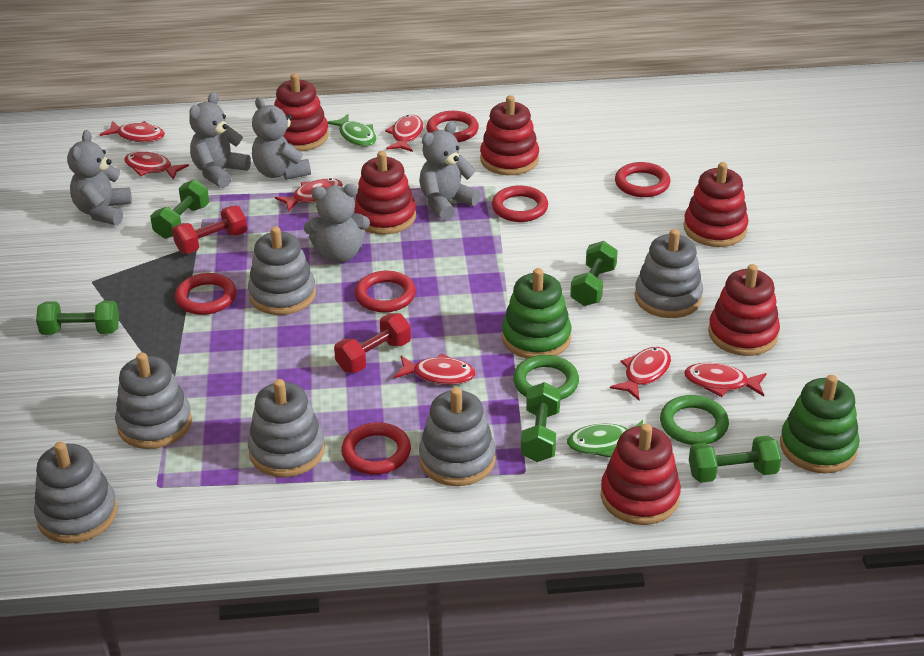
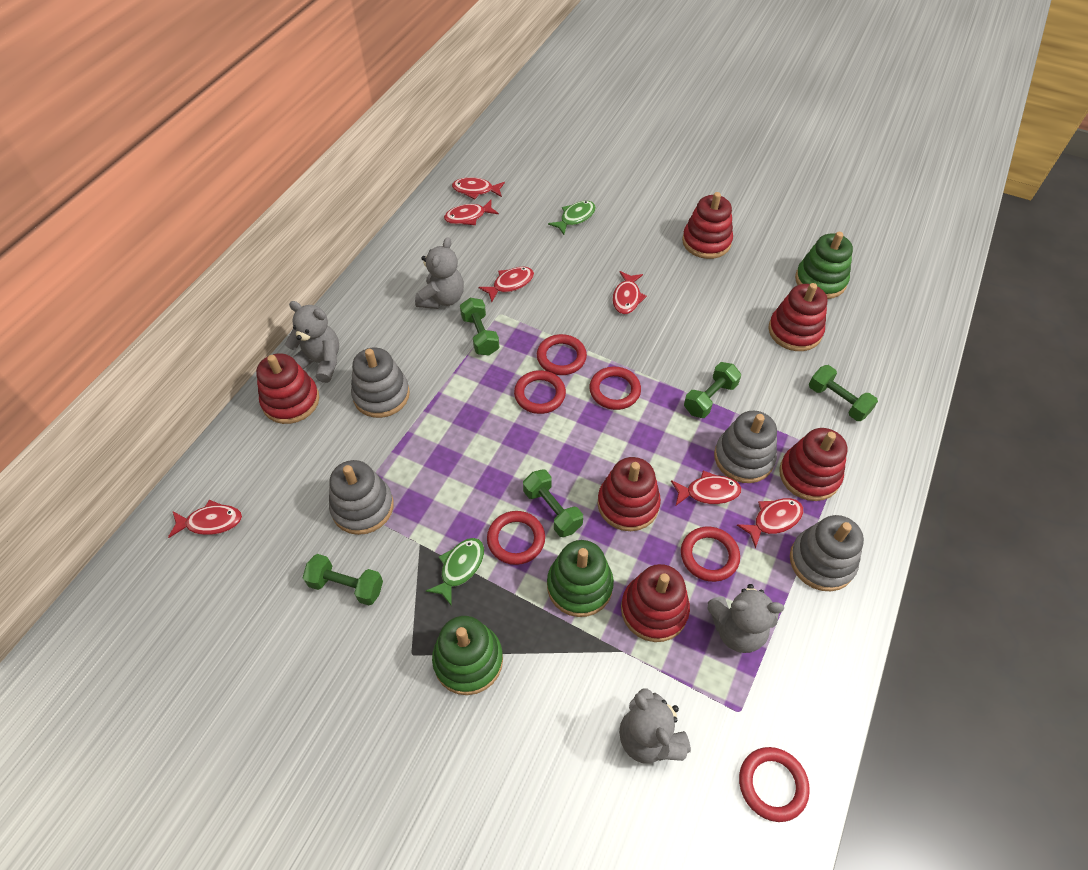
green ring: [513,355,579,400] [660,395,729,445] = 2 -> none = 0
green stacking toy: [502,268,572,359] [780,375,860,473] = 2 -> [432,616,503,695] [547,540,614,617] [795,232,853,299] = 3
grey stacking toy: [34,442,118,543] [115,352,192,449] [248,226,316,315] [248,379,325,477] [419,387,496,486] [635,229,703,318] = 6 -> [329,460,394,535] [351,347,410,418] [714,411,777,483] [790,515,864,591] = 4
grey teddy bear: [67,130,132,225] [189,92,251,188] [252,97,311,180] [304,184,370,263] [419,122,480,221] = 5 -> [285,301,339,383] [415,237,464,309] [619,688,691,763] [707,584,784,653] = 4
red dumbbell: [172,206,247,254] [334,313,411,373] = 2 -> none = 0

